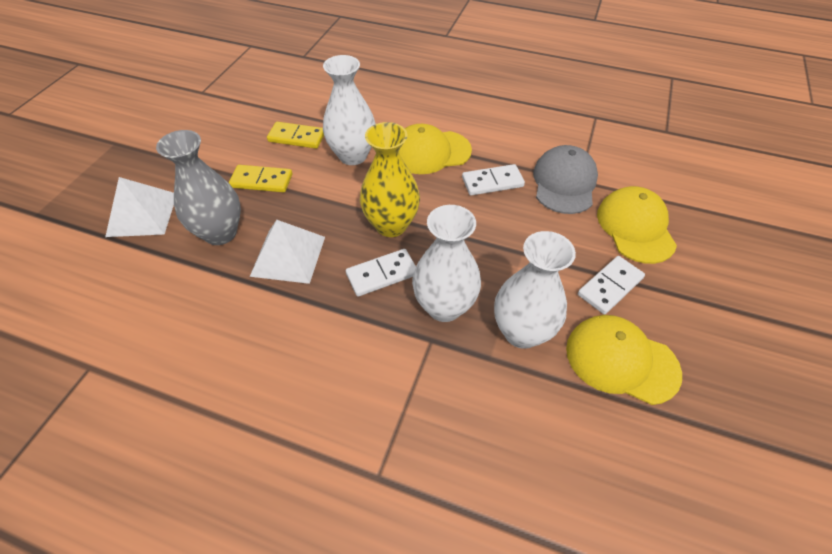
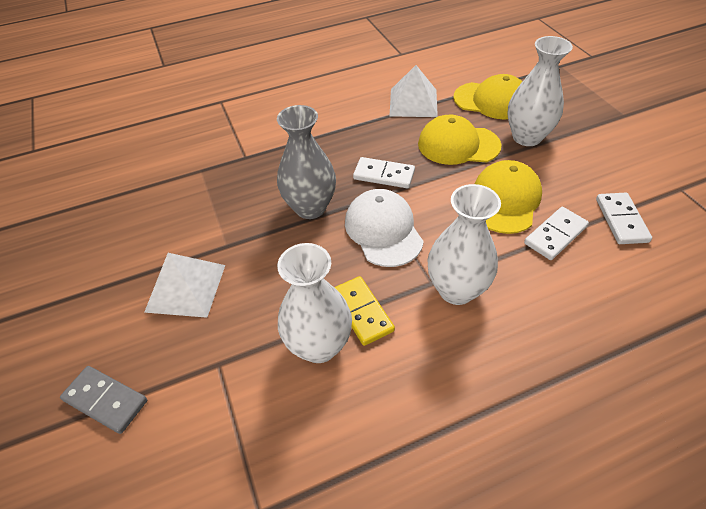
grey cap: [533,145,598,214] = 1 -> none = 0
grey domino: none = 0 -> [60,366,147,434] = 1
white cap: none = 0 -> [345,189,424,267] = 1
yellow domino: [229,165,292,193] [267,122,324,149] = 2 -> [334,276,395,346] = 1
yellow vase: [360,122,420,237] = 1 -> none = 0

